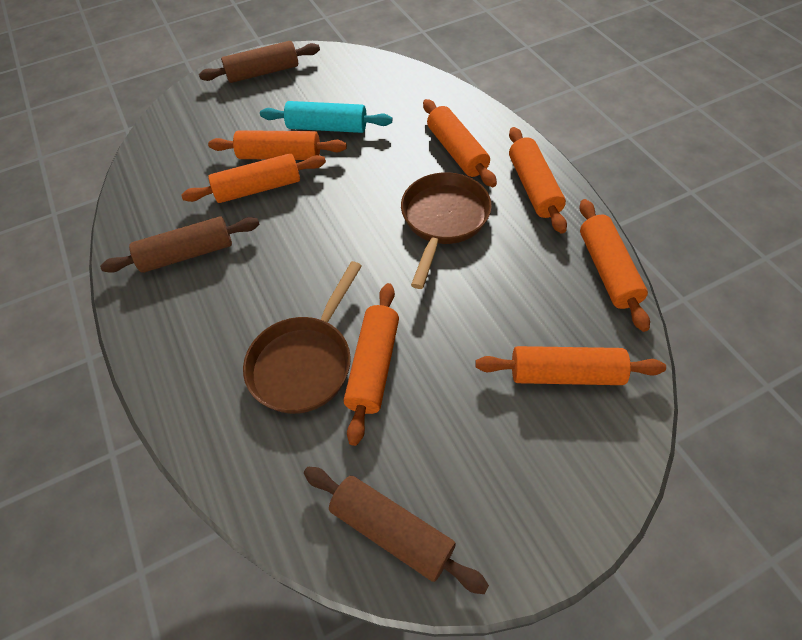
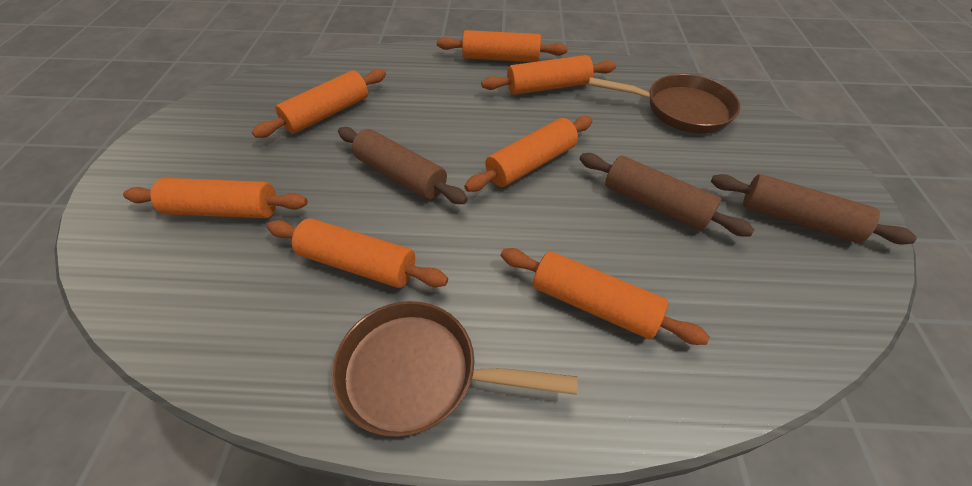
turquoise rolling pin: [260,101,392,133] = 1 -> none = 0

